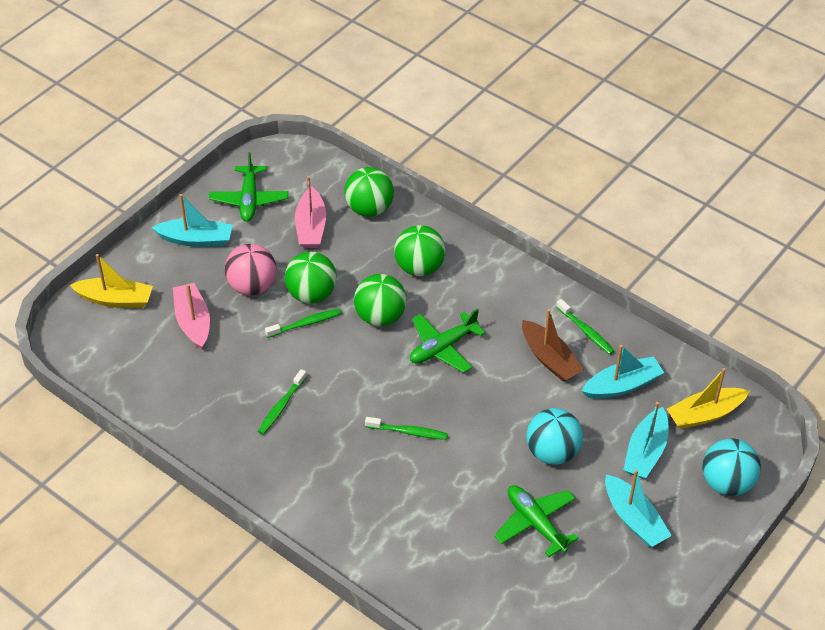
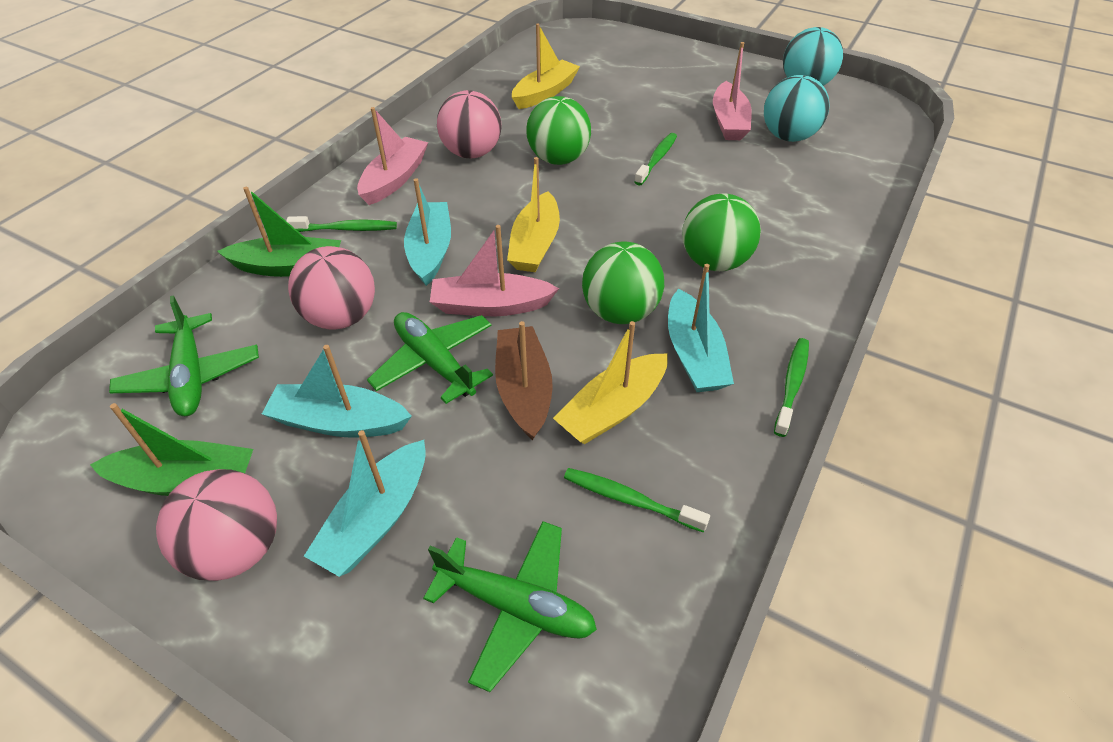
green ball: [285,251,337,304] [344,167,394,217] [354,274,407,327] [394,225,446,276] = 4 -> [526,96,591,165] [582,242,664,324] [682,194,761,271] = 3
green boat: none = 0 -> [90,403,253,496] [217,187,341,277] = 2
pink ball: [225,244,277,296] = 1 -> [156,469,277,581] [288,246,375,329] [437,90,501,158] = 3
pink boat: [173,283,210,350] [295,176,326,248] = 2 -> [357,107,428,205] [430,225,559,316] [713,42,752,140] = 3
yellow boat: [70,254,153,308] [667,368,749,429] = 2 -> [507,157,560,272] [512,23,580,109] [553,321,668,444] = 3

